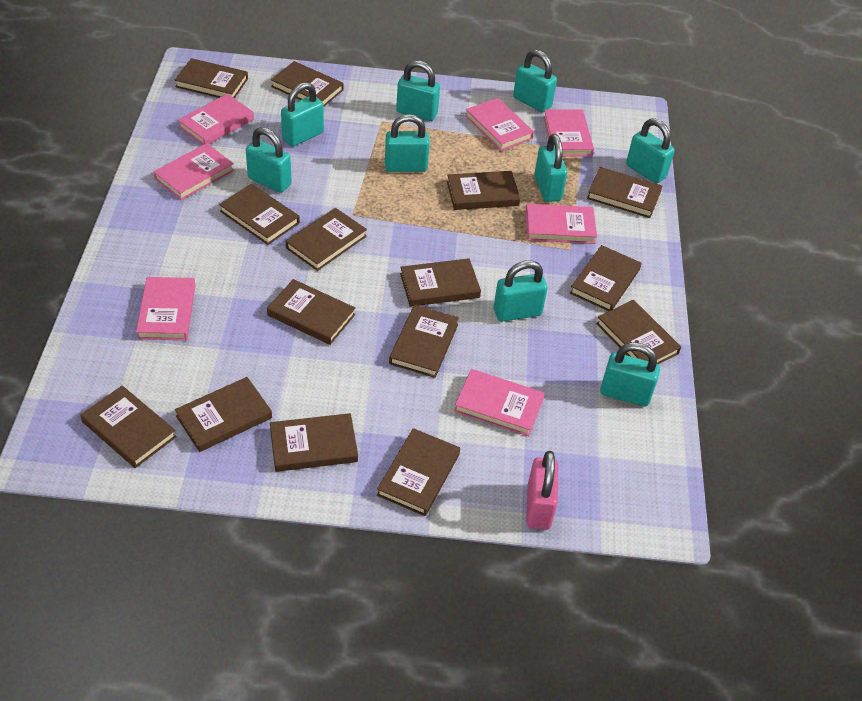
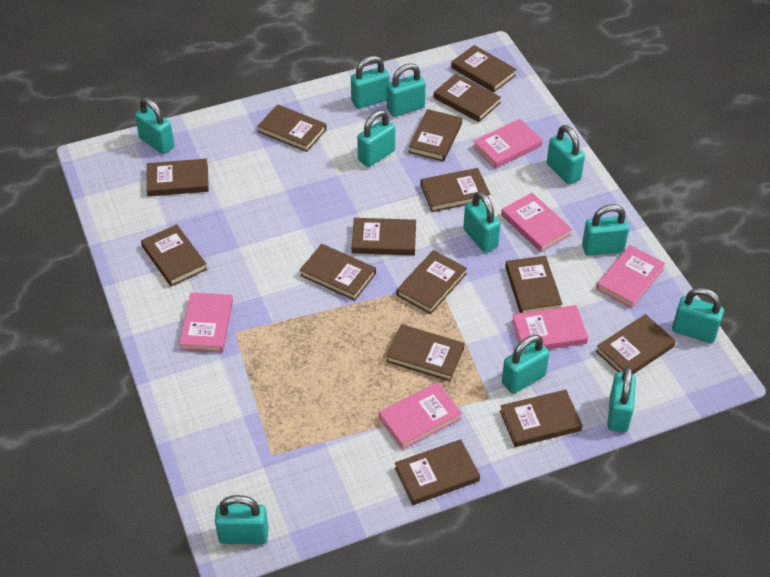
pink book: [136,277,196,340] [153,143,234,200] [178,94,254,145] [454,369,545,436] [465,98,534,151] [526,204,597,244] [543,109,594,156] = 7 -> [179,292,233,353] [379,382,462,450] [473,119,543,169] [501,193,572,252] [512,305,588,349] [596,245,665,308] = 6
pink padlock: [526,451,558,530] = 1 -> none = 0
turquoise padlock: [246,127,292,193] [281,82,324,147] [385,114,430,172] [396,60,440,121] [494,260,548,322] [513,50,557,112] [534,134,567,202] [600,342,660,406] [626,118,675,184] = 9 -> [135,97,175,154] [215,495,269,544] [351,56,390,109] [357,110,395,167] [387,63,426,117] [463,191,501,253] [502,335,549,394] [547,125,585,185] [582,204,629,256] [607,366,636,433] [672,288,724,343] = 11

